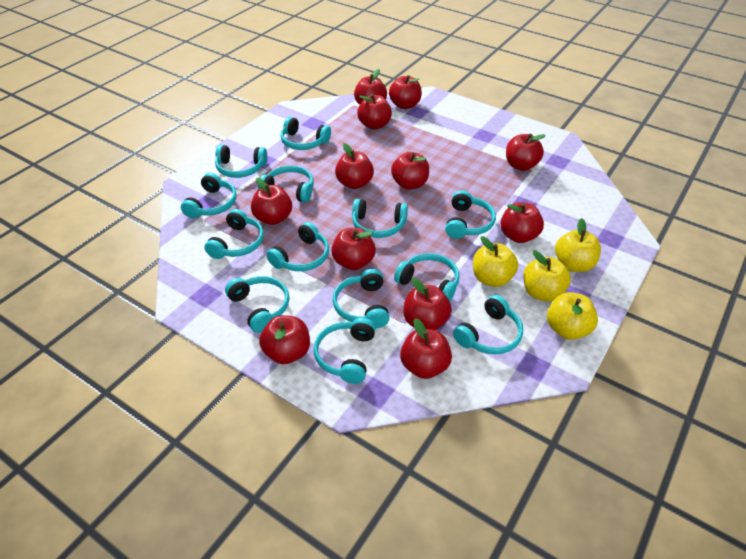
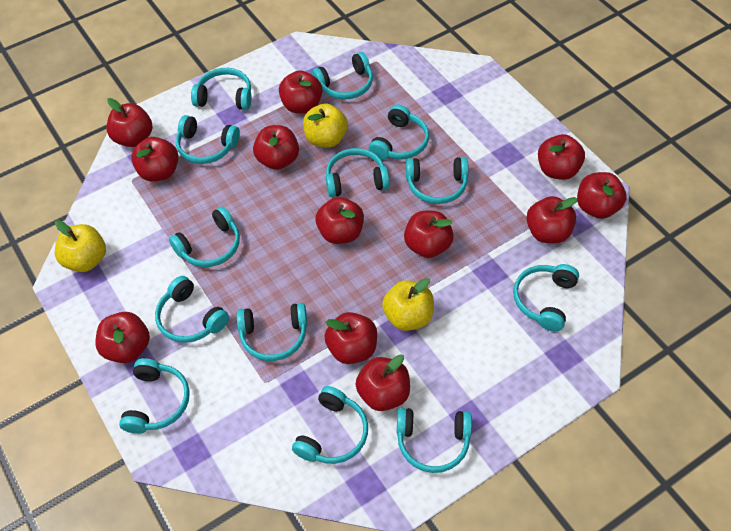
yellow apple: [473,236,518,287] [523,250,571,302] [547,292,598,340] [555,218,601,272] = 4 -> [55,220,106,272] [303,104,348,148] [382,278,434,331] = 3

